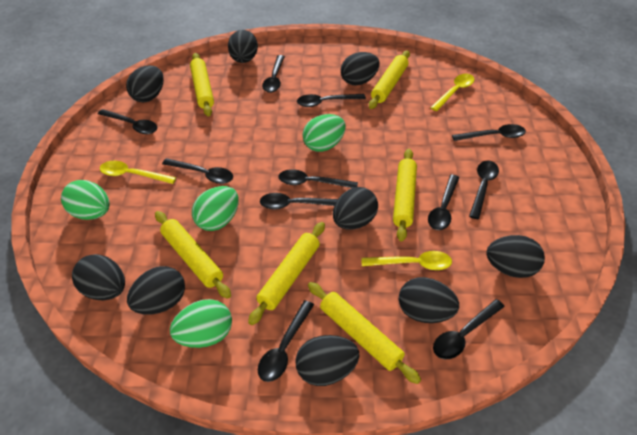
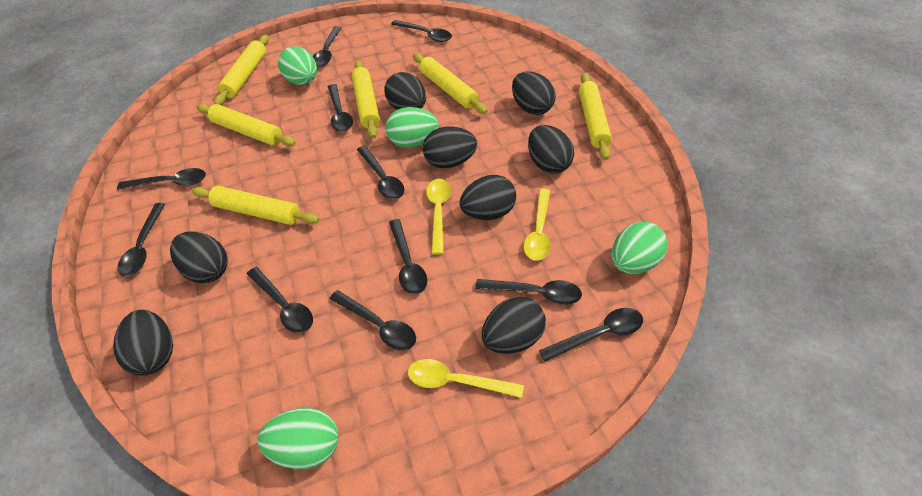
black egg: [72,254,125,301] [126,65,164,102] [127,266,185,315] [228,30,258,63] [295,335,360,386] [333,187,378,230] [341,52,379,86] [399,277,459,323] [486,235,545,278] = 9 -> [113,310,173,376] [170,231,228,283] [384,72,426,110] [423,127,477,168] [459,175,516,220] [482,297,546,354] [512,72,556,115] [528,125,574,174] = 8

